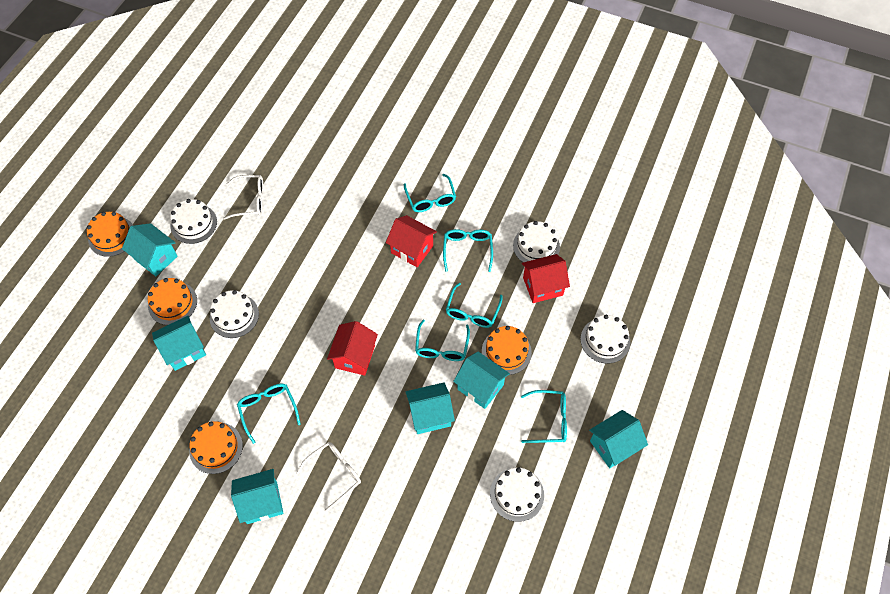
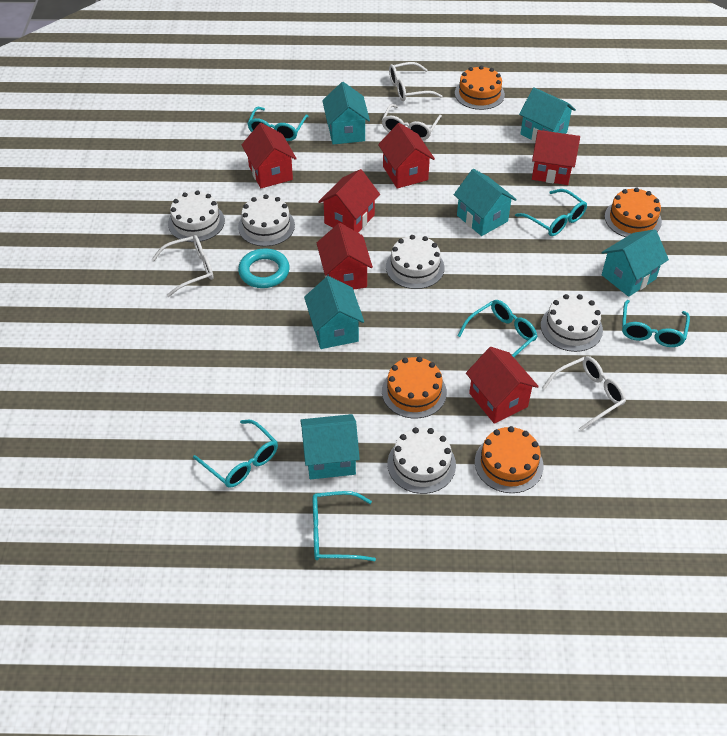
red house: [327,321,378,376] [386,215,437,267] [522,254,570,303] = 3 -> [242,123,297,188] [317,223,373,290] [318,169,380,233] [378,123,435,189] [466,347,539,424] [532,130,580,185] = 6
turquoise ring: none = 0 -> [238,248,290,288] = 1
white glasses: [223,175,264,220] [296,442,361,512] = 2 -> [151,235,214,297] [382,104,442,140] [389,62,442,101] [542,356,626,431] = 4

